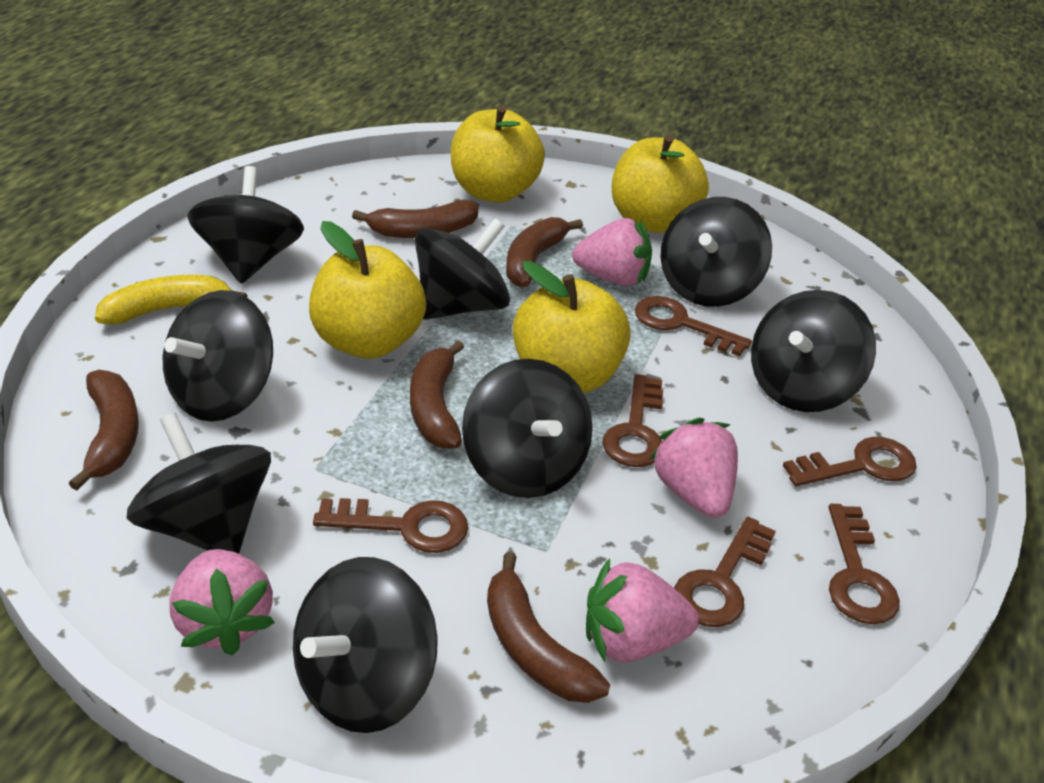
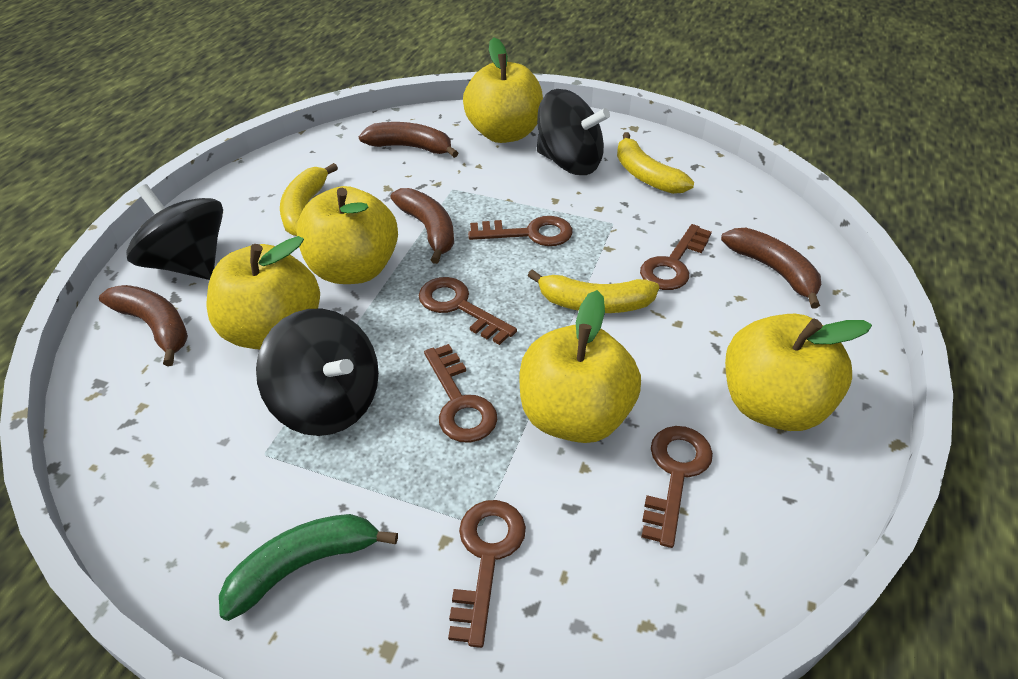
black spinning top: [126,413,271,554] [163,290,273,422] [187,166,304,284] [293,557,438,733] [415,218,510,320] [462,359,593,498] [660,197,772,307] [751,290,876,412] = 8 -> [126,184,223,280] [256,309,379,436] [537,89,610,175] = 3
brown banana: [68,370,139,491] [352,200,479,238] [410,340,464,449] [487,552,610,703] [506,217,583,287] = 5 -> [99,285,188,366] [359,122,458,158] [390,188,454,264] [721,228,821,309] = 4
green banana: none = 0 -> [219,514,398,621] = 1
pink strawberry: [170,549,275,656] [572,218,652,286] [586,558,699,662] [649,418,738,518] = 4 -> none = 0
yellow apple: [309,221,426,359] [451,105,545,203] [513,261,631,393] [612,134,709,233] = 4 -> [206,236,320,349] [296,186,398,284] [463,38,543,143] [520,290,641,443] [725,314,872,431] = 5
yellow banana: [95,275,248,325] = 1 -> [280,163,338,236] [527,269,660,313] [617,132,694,194] = 3

